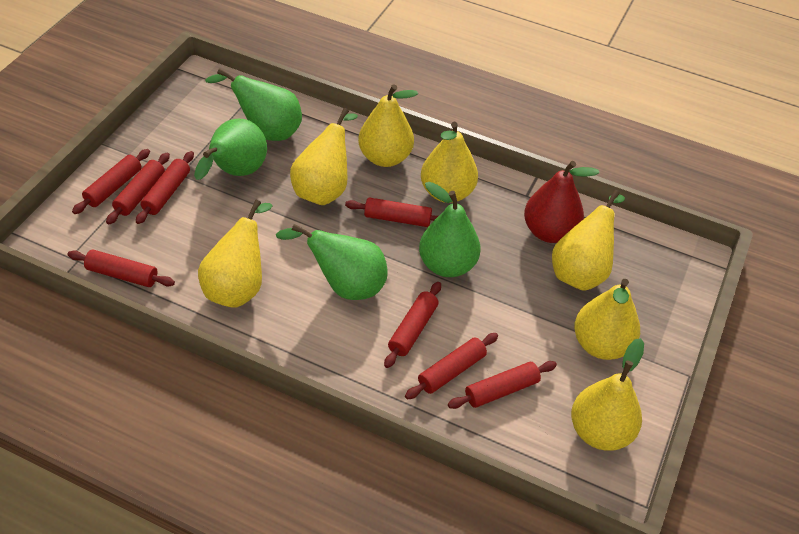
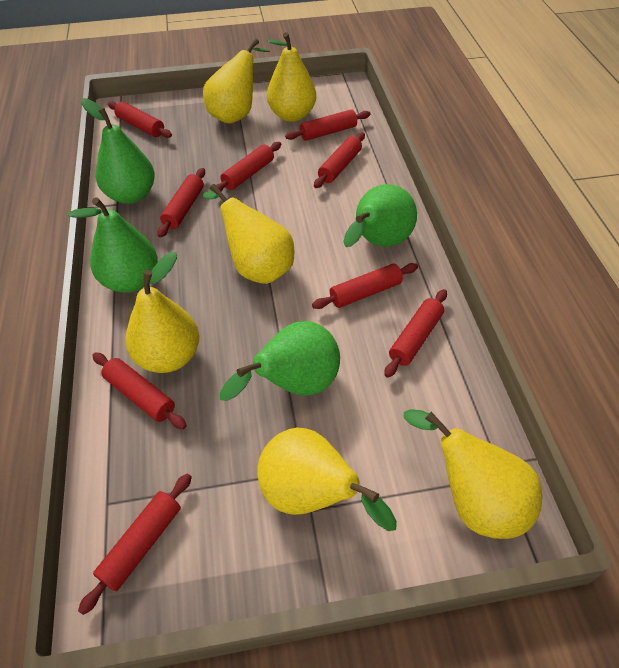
red pear: [524,161,599,243] = 1 -> none = 0
red rolling pin: [68,249,175,287] [72,149,150,214] [106,152,170,224] [136,151,194,224] [345,197,438,227] [384,282,441,368] [405,333,498,399] [448,361,557,409] = 8 -> [78,473,192,615] [92,352,187,429] [108,101,172,138] [158,168,205,238] [216,142,281,191] [285,109,371,141] [312,263,418,309] [314,132,365,188] [384,289,447,378] = 9
yellow pear: [198,200,273,308] [290,108,358,205] [358,84,418,167] [421,122,478,203] [552,190,625,291] [571,338,644,451] [574,279,640,360] = 7 -> [125,252,200,373] [203,38,270,124] [203,184,294,284] [257,428,397,531] [267,32,316,122] [404,409,542,539] = 6

